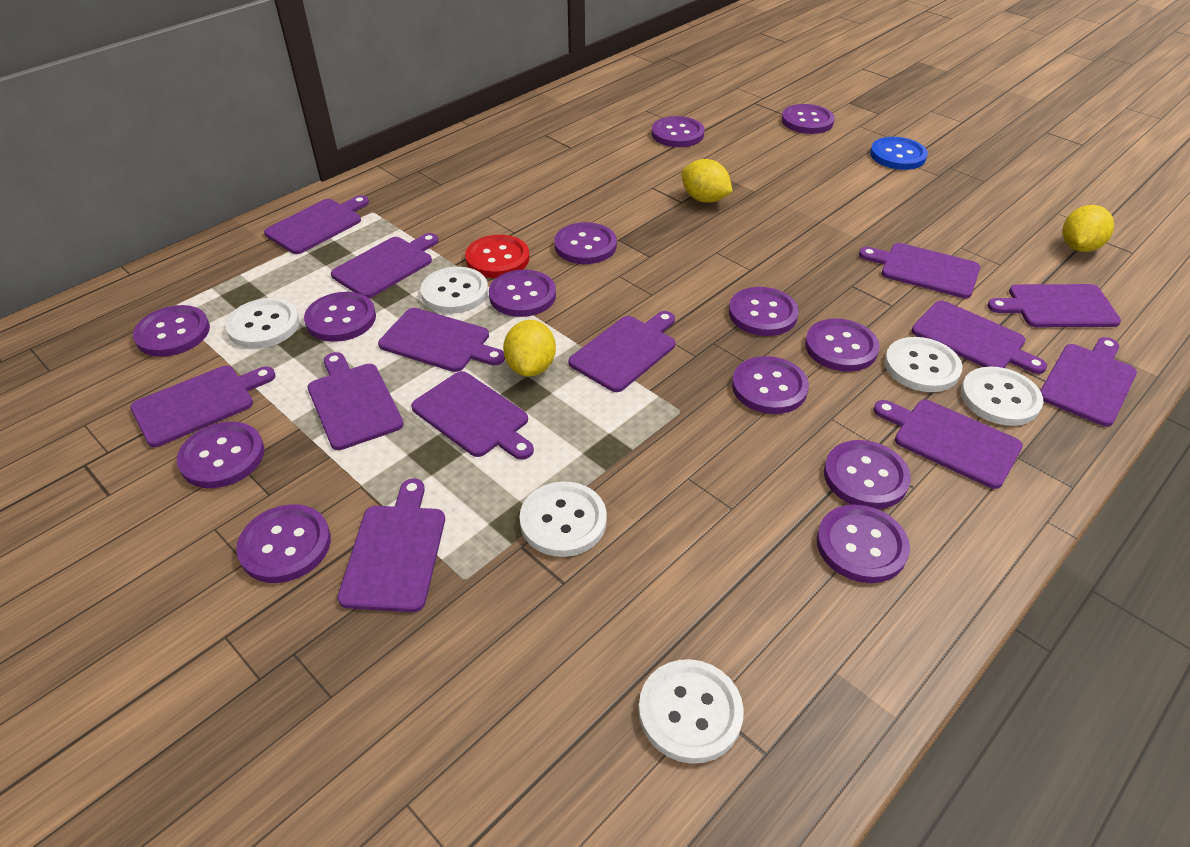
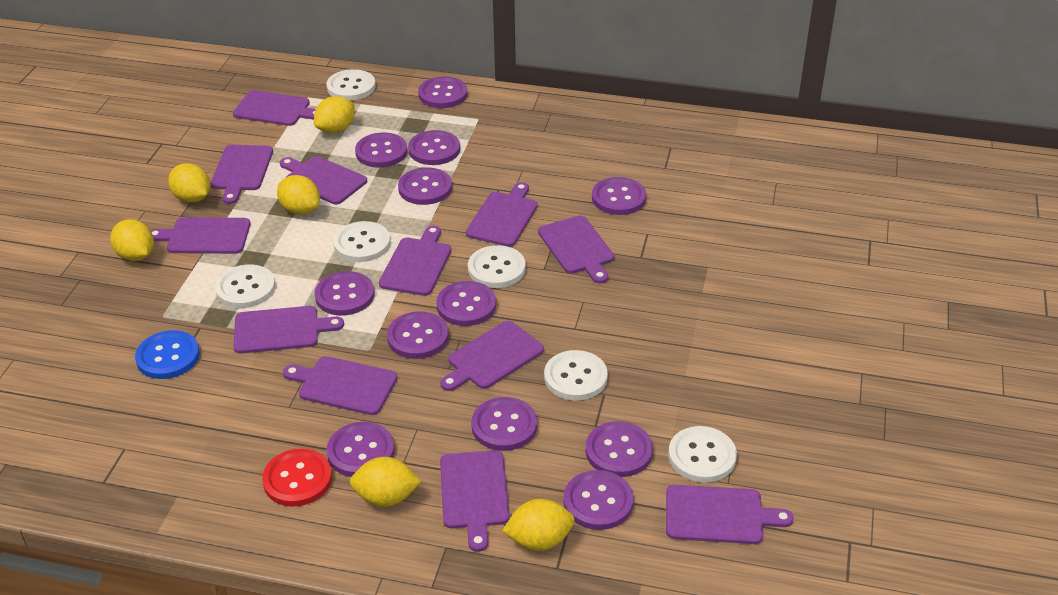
purple button: [133,305,210,357] [177,422,264,488] [236,504,331,583] [304,292,376,342] [489,270,556,317] [554,222,617,264] [652,116,704,147] [729,287,799,336] [732,356,809,414] [782,104,835,134] [805,318,880,372] [817,504,910,583] [824,440,911,509] = 13 -> [315,271,375,316] [327,422,395,477] [355,132,407,168] [387,311,449,359] [398,167,452,205] [408,130,460,165] [418,77,467,108] [436,281,496,326] [471,397,537,451] [564,470,634,530] [586,421,653,477] [592,177,646,215] = 12
purple cutting board: [130,366,276,447] [264,195,369,254] [308,352,404,450] [331,233,439,298] [337,478,445,612] [378,308,505,372] [411,371,534,460] [569,311,675,392] [859,243,980,298] [873,400,1023,489] [911,301,1047,374] [987,284,1121,327] [1040,337,1137,427] = 13 -> [150,217,251,254] [211,145,273,204] [233,90,316,126] [234,306,344,354] [280,156,367,204] [283,356,397,415] [379,226,451,296] [440,321,544,391] [440,450,510,552] [466,182,538,247] [538,216,614,284] [666,485,794,544] = 12
yellow lemon: [503,320,556,377] [682,159,733,203] [1063,205,1114,252] = 3 -> [110,219,154,261] [168,163,210,203] [277,175,320,215] [314,96,355,133] [350,457,421,507] [502,499,575,551] = 6

